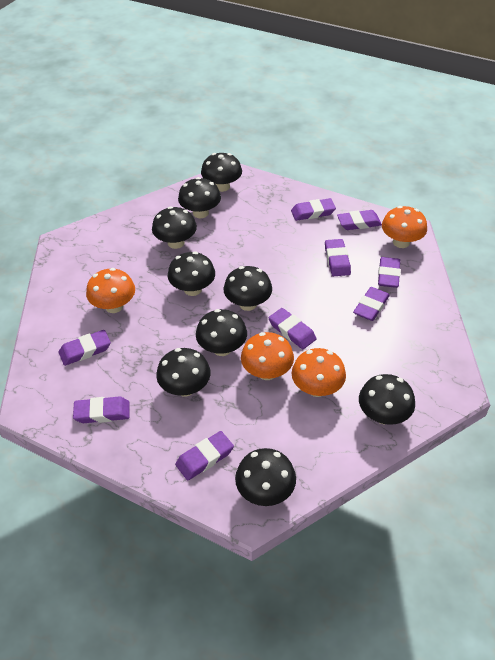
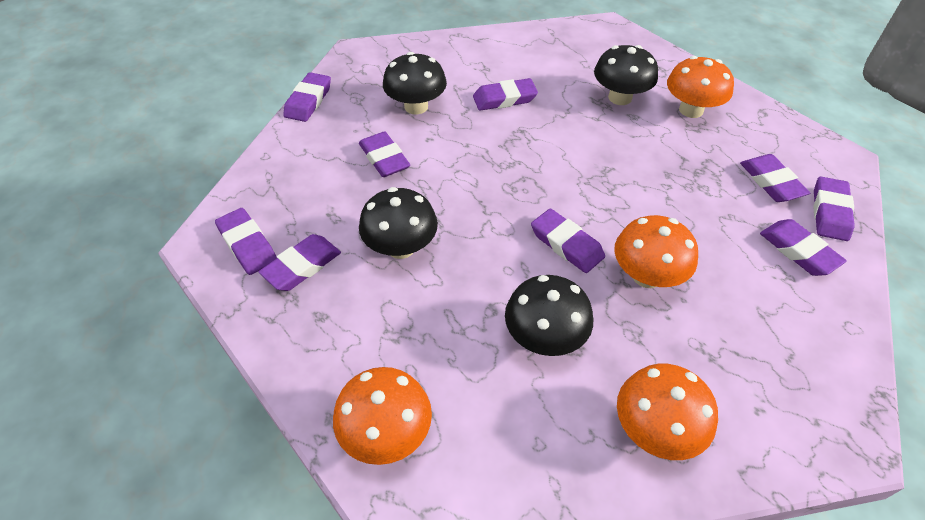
black mushroom: [152,206,197,249] [156,348,211,397] [168,251,215,296] [178,177,221,218] [196,309,247,356] [201,153,242,192] [224,266,272,311] [235,448,296,506] [359,374,415,425] = 9 -> [359,187,438,259] [383,52,447,114] [505,275,593,356] [594,45,658,105] = 4

